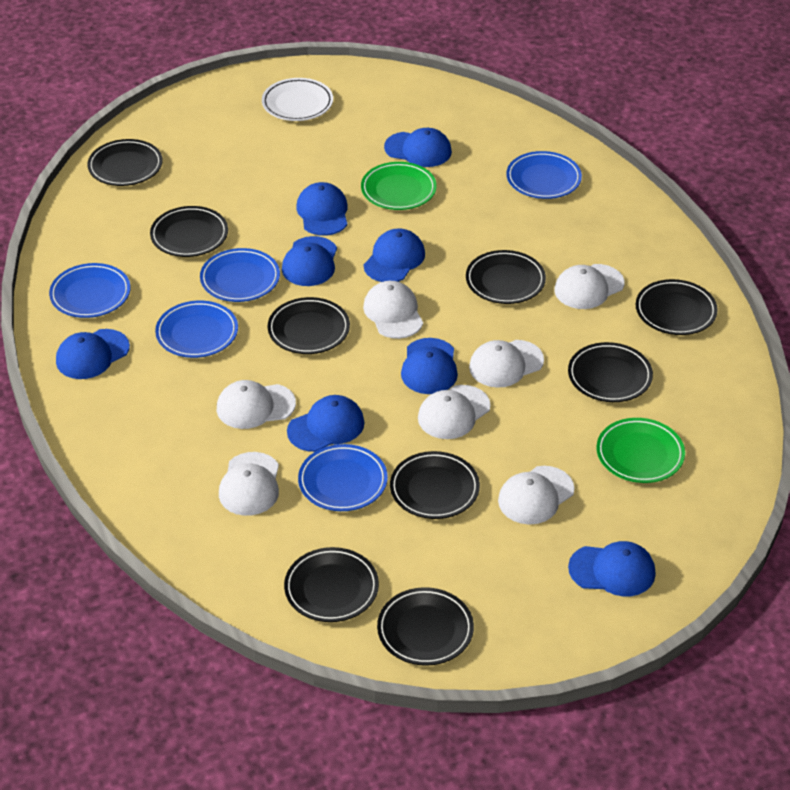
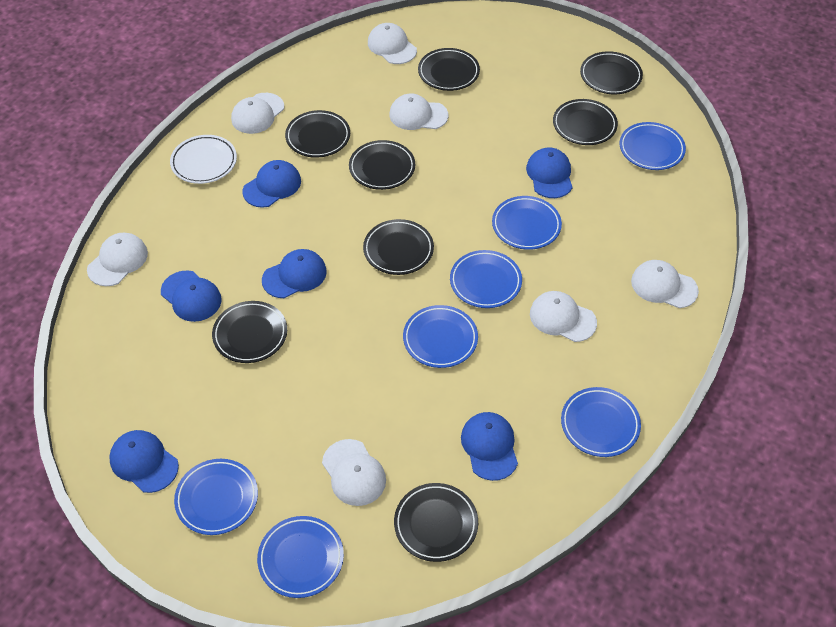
black plate: [88,139,163,186] [150,206,228,257] [268,297,350,354] [284,547,379,622] [377,587,474,666] [390,451,480,519] [466,250,546,304] [568,342,653,402] [636,279,718,335] = 9 -> [212,301,287,363] [285,110,350,158] [349,140,415,190] [363,219,434,275] [394,483,478,562] [418,48,480,91] [553,99,618,145] [580,51,643,94] = 8
blue cap: [56,329,130,379] [282,236,337,286] [287,395,365,452] [296,182,348,236] [363,228,425,282] [384,128,452,167] [401,338,458,394] [568,541,656,597] = 8 -> [109,430,179,493] [161,270,222,322] [243,160,301,208] [262,249,327,298] [461,412,518,481] [526,147,572,198] = 6
blue plate: [49,263,130,318] [155,301,238,358] [200,248,280,302] [298,444,388,511] [506,151,582,199] = 5 -> [174,459,258,535] [257,516,344,598] [403,305,478,368] [450,250,522,308] [492,196,562,250] [561,387,641,457] [620,122,686,170] = 7
green plate: [361,162,437,210] [596,418,685,483] = 2 -> none = 0

